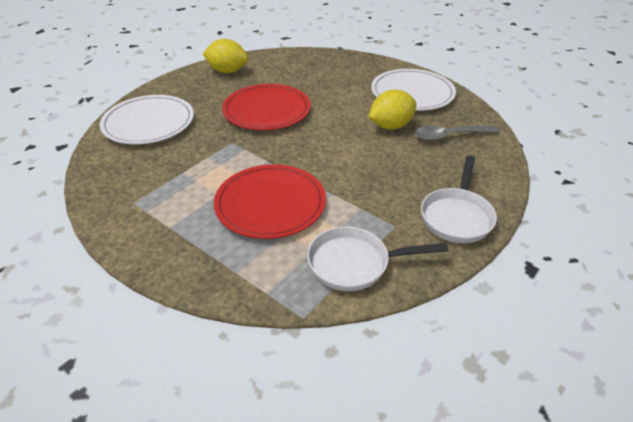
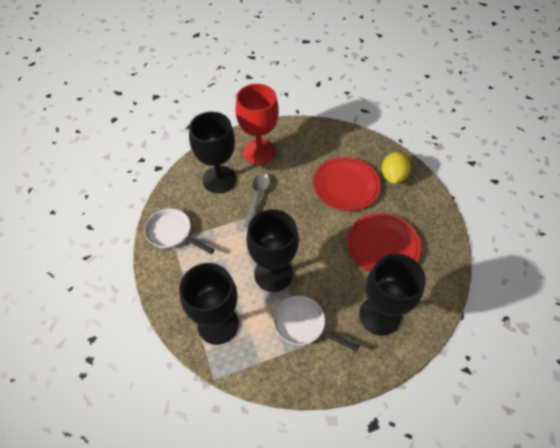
black goblet: none = 0 -> [179,263,239,345] [189,112,236,193] [246,209,299,292] [359,253,426,336] = 4
red goblet: none = 0 -> [236,84,279,165] = 1
white plate: [100,95,194,144] [371,69,456,111] = 2 -> none = 0
yellow lemon: [203,39,248,73] [368,90,416,130] = 2 -> [382,152,411,184] = 1

